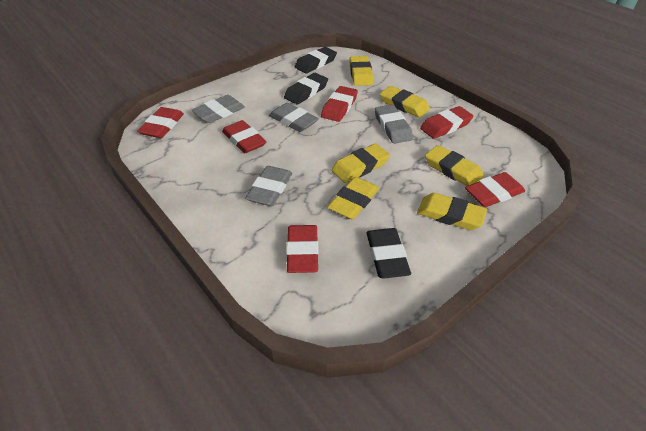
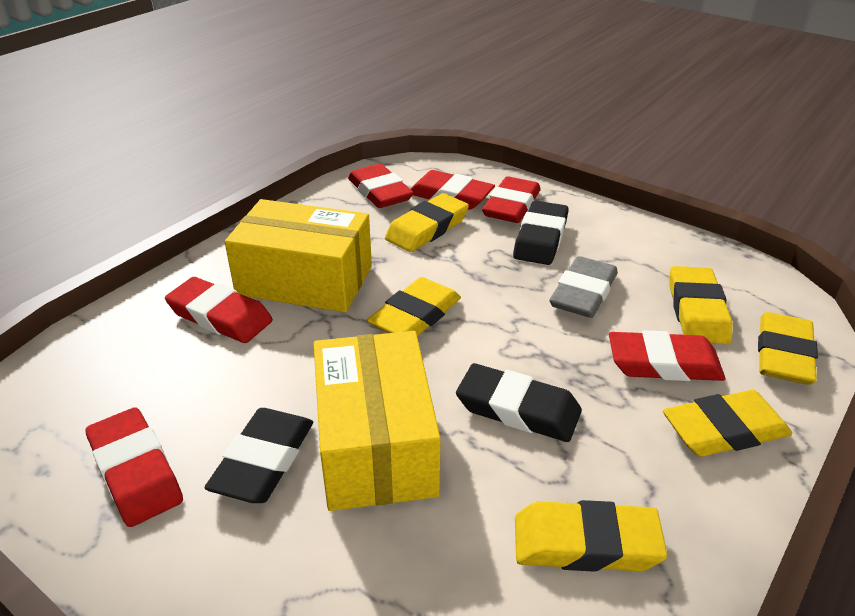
grey eraser: [192,95,245,123] [245,166,292,206] [269,103,319,132] [375,104,413,144] = 4 -> [549,256,618,318] = 1
yellow box: none = 0 -> [225,199,372,312] [314,331,441,511] = 2

